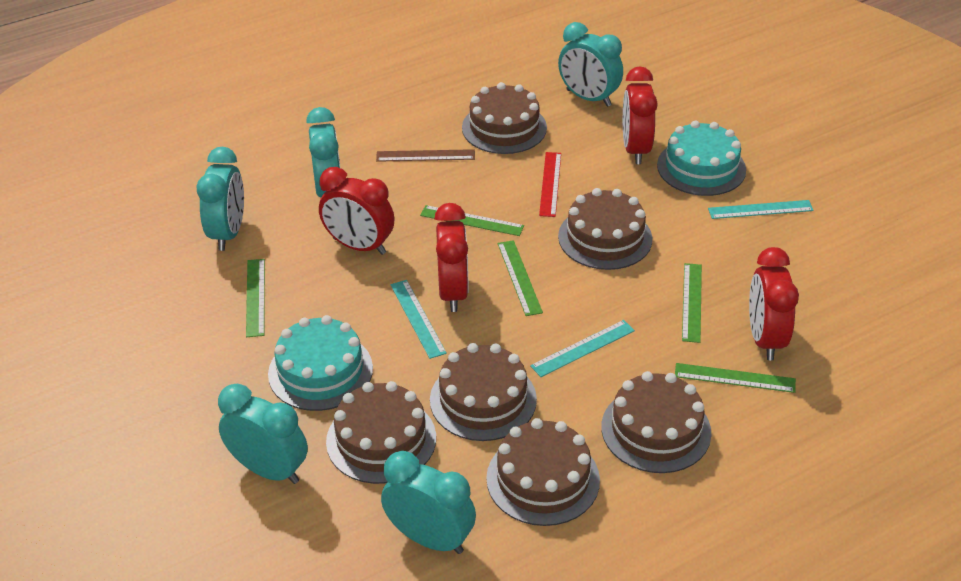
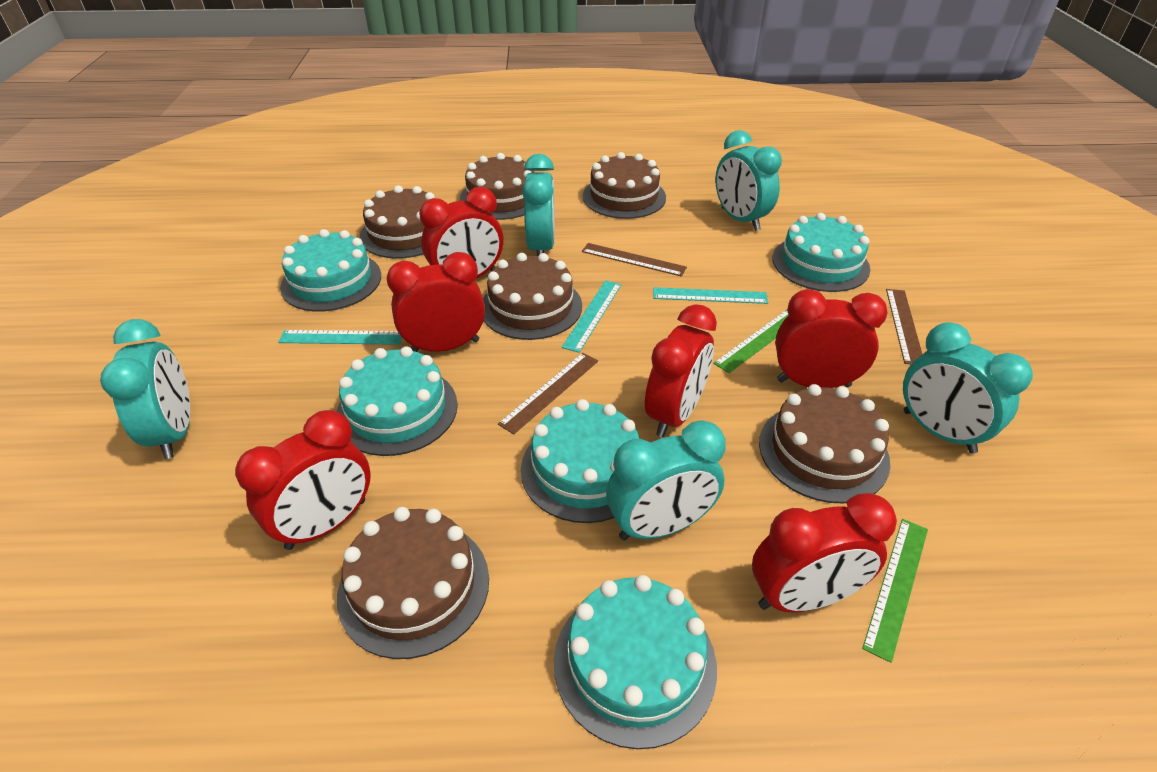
brown ruler: [376,149,475,162] = 1 -> [498,353,598,434] [582,243,687,277] [886,289,922,364] = 3
green ruler: [246,259,265,337] [420,205,524,236] [498,240,543,316] [675,363,796,393] [682,263,702,343] = 5 -> [713,310,789,373] [862,519,928,663] = 2
red clock: [319,167,394,255] [434,203,469,312] [623,66,658,164] [749,247,799,361] = 4 -> [235,410,371,550] [387,252,485,352] [419,187,503,278] [645,304,717,437] [752,493,897,612] [775,289,888,388] = 6
red ruler: [539,152,561,217] = 1 -> none = 0
turquoise cake: [268,315,373,411] [657,121,746,196] = 2 -> [280,229,381,312] [337,346,458,456] [521,399,640,523] [554,575,717,749] [772,213,870,292] = 5

